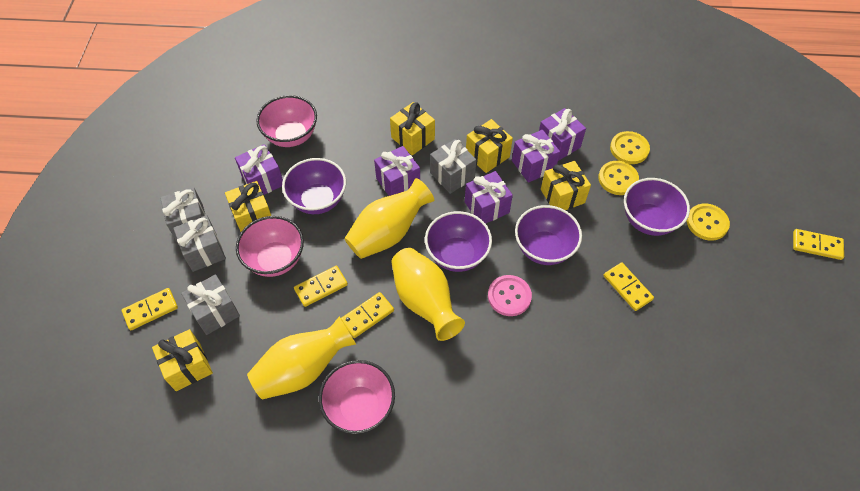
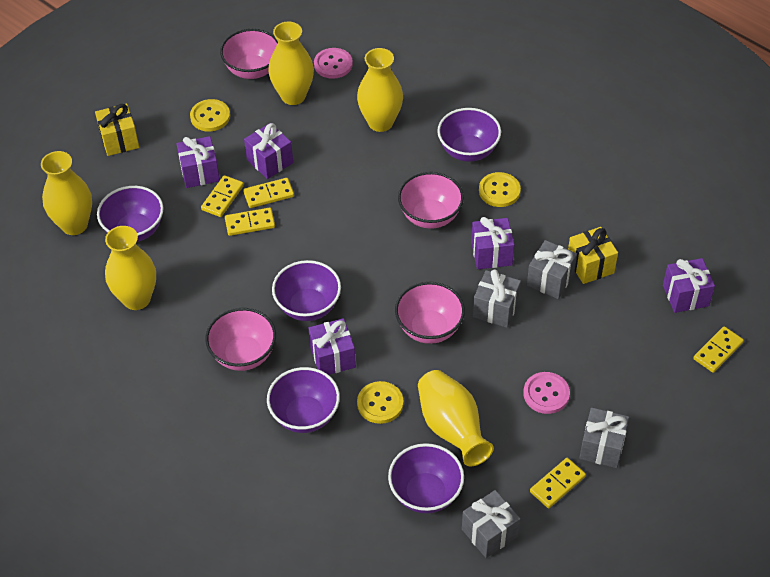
pink bowl: [236,216,304,277] [256,95,317,147] [319,360,395,434] = 3 -> [205,308,276,371] [220,29,278,79] [395,282,465,344] [398,172,464,229] = 4
pink button: [488,275,532,316] = 1 -> [314,48,353,79] [523,372,570,414] = 2
purple bowl: [282,158,346,214] [425,211,492,272] [515,205,582,265] [624,178,690,236] = 4 -> [97,186,163,242] [267,367,340,433] [272,260,341,321] [388,443,464,513] [437,108,501,162] = 5
yellow gift: [152,329,213,391] [225,181,271,232] [390,102,435,155] [466,119,513,173] [541,161,591,210] = 5 -> [95,104,139,156] [568,227,618,284] = 2
yellow vase: [247,316,356,400] [344,178,434,259] [391,248,465,341] = 3 -> [41,151,92,235] [105,226,156,310] [268,22,314,105] [357,48,403,132] [418,370,494,466] = 5

